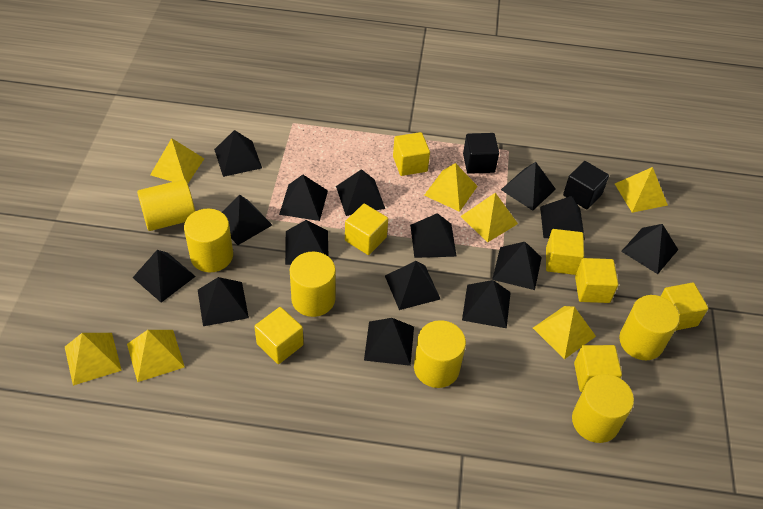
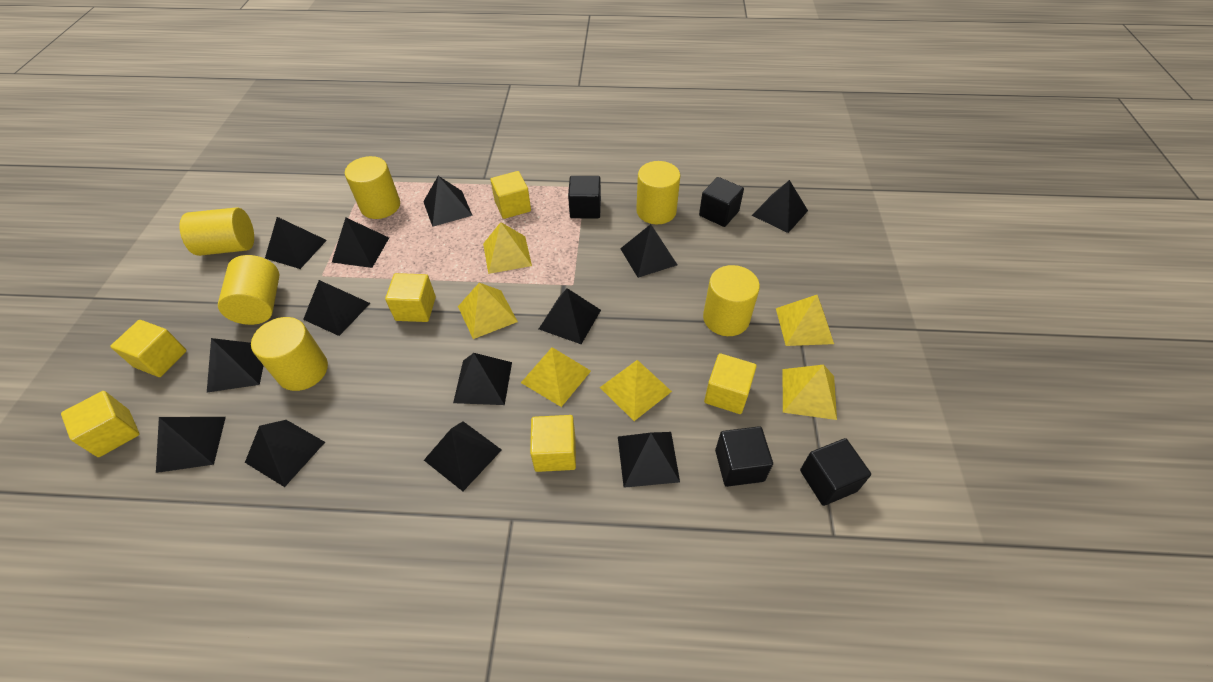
black cube: [463,133,499,174] [563,161,609,210] = 2 -> [568,176,601,218] [699,177,744,227] [715,426,773,487] [800,438,871,506] = 4
black pyramid: [133,250,196,303] [198,277,249,326] [214,130,262,177] [222,195,272,245] [279,175,328,221] [285,220,329,265] [336,169,385,216] [364,318,414,366] [385,261,440,310] [410,213,457,258] [462,280,511,328] [492,242,542,290] [501,162,556,211] [540,196,585,240] [621,224,678,274] = 15 -> [156,417,226,473] [207,338,264,392] [245,420,325,487] [265,217,327,269] [303,280,370,336] [332,218,389,268] [423,176,473,227] [424,421,502,491] [453,353,512,405] [539,288,601,344] [618,432,680,488] [620,224,677,278] [752,180,808,233] = 13
yellow cube: [254,307,304,364] [345,204,388,255] [393,132,430,176] [546,229,584,275] [574,345,622,392] [575,258,618,303] [661,282,708,331] = 7 -> [61,391,140,457] [110,320,187,377] [385,273,436,322] [490,171,531,219] [530,415,576,472] [704,353,757,414] = 6
yellow pyramid: [65,333,122,386] [127,330,185,382] [150,138,204,183] [424,163,478,212] [461,193,518,242] [533,306,596,359] [615,167,668,213] = 7 -> [458,283,518,339] [483,222,532,274] [521,347,591,407] [600,360,672,421] [776,295,834,346] [783,365,837,420] = 6

